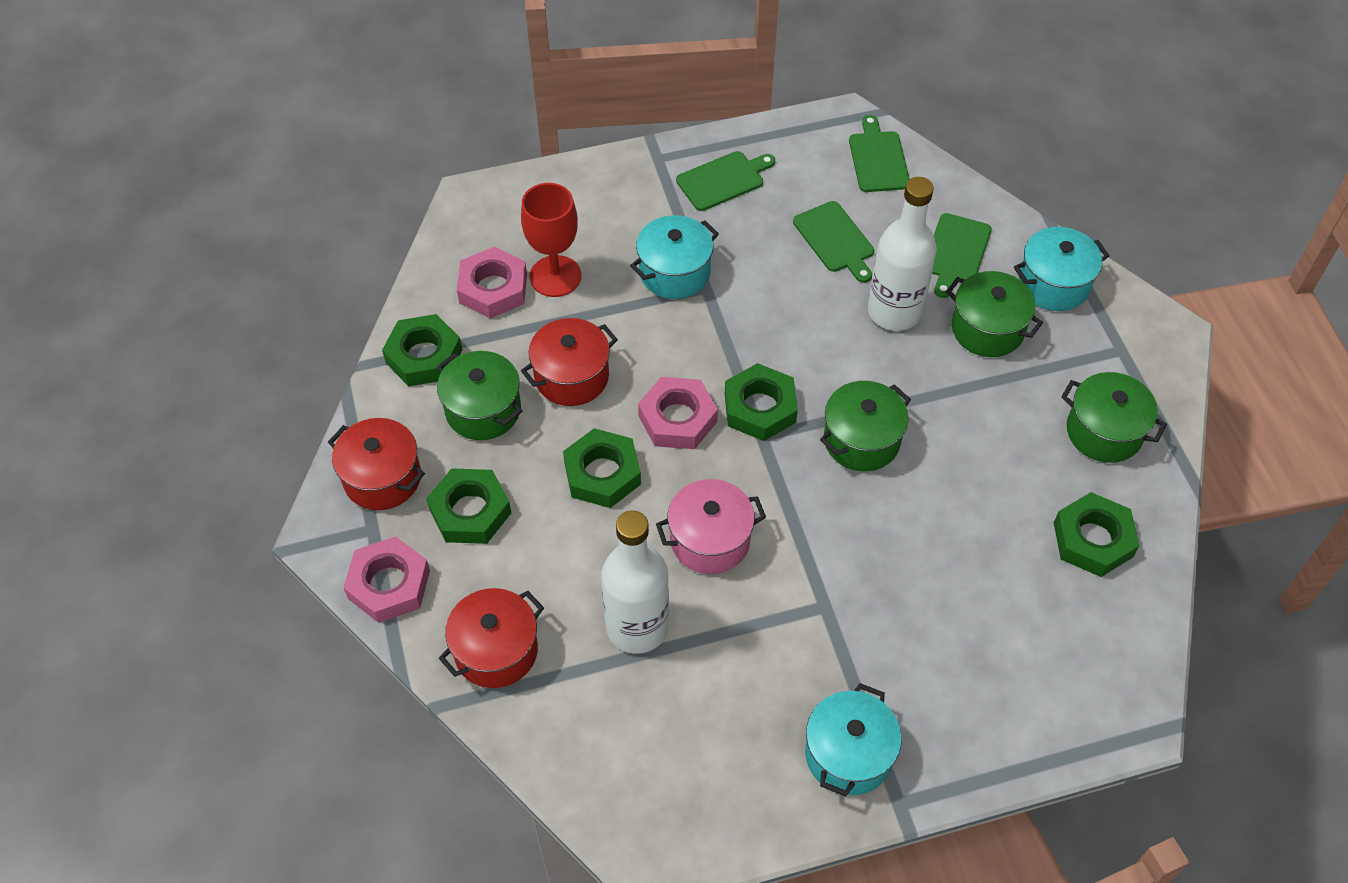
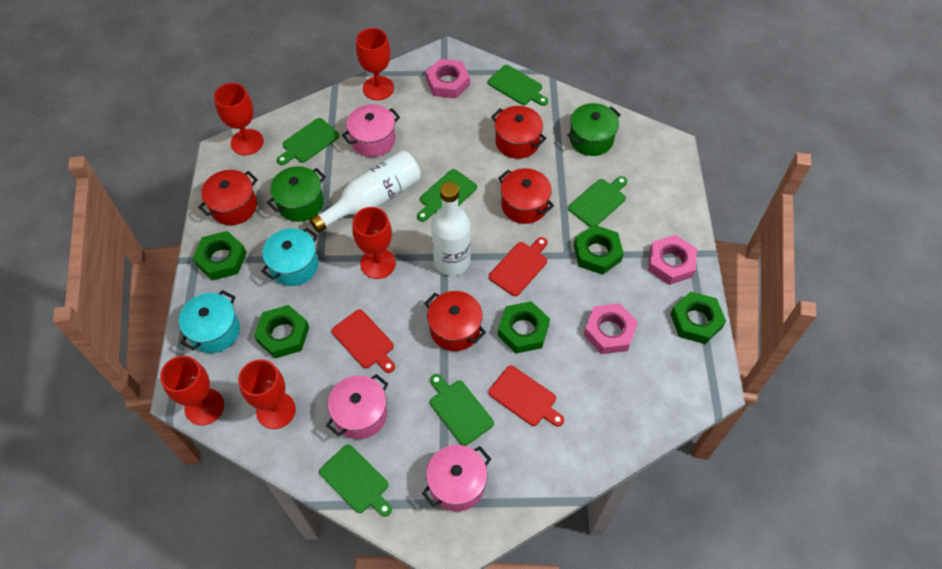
green cutting board: [676,151,775,211] [793,201,874,283] [849,115,910,192] [932,213,992,298] = 4 -> [277,118,339,165] [319,445,392,517] [417,169,477,222] [430,374,494,446] [488,65,548,106] [568,176,627,227] = 6
green pot: [437,351,522,440] [820,381,911,471] [946,271,1043,357] [1061,372,1167,463] = 4 -> [267,166,326,222] [567,103,621,156] = 2
pink pot: [656,479,766,574] = 1 -> [326,374,388,439] [342,104,400,157] [422,445,491,511] = 3
red cutting board: none = 0 -> [332,309,395,373] [488,366,564,427] [489,237,547,296] = 3
red goblet: [521,183,581,297] = 1 -> [160,356,224,425] [214,83,264,155] [238,359,296,429] [353,207,396,279] [356,28,394,100] = 5
red pot: [328,418,425,510] [439,588,544,688] [521,318,618,406] = 3 -> [198,170,258,225] [425,291,486,351] [491,106,547,159] [498,168,554,224] = 4
turquoise pot: [630,215,719,299] [805,683,902,797] [1014,227,1109,311] = 3 -> [179,290,240,353] [261,228,318,286] = 2

